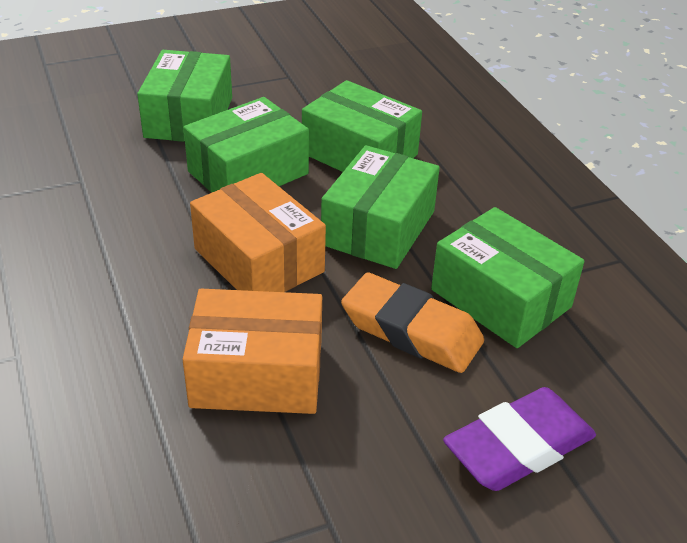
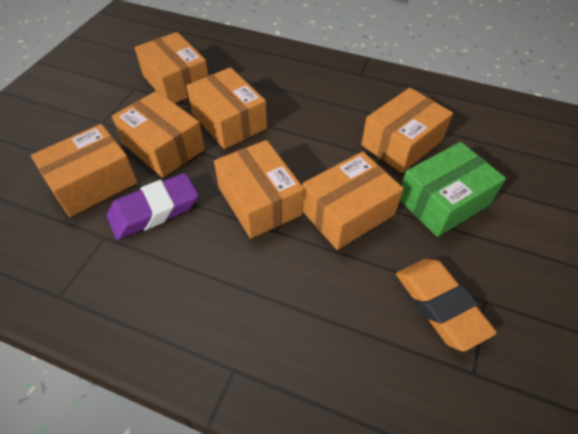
green box: [137,50,232,142] [184,97,309,192] [302,80,422,172] [321,145,440,269] [431,207,584,348] = 5 -> [400,142,506,237] = 1
orange box: [182,289,322,414] [190,173,326,292] = 2 -> [31,124,138,217] [112,91,205,178] [135,32,209,103] [186,67,267,149] [214,140,304,238] [302,151,403,250] [361,88,453,173] = 7

